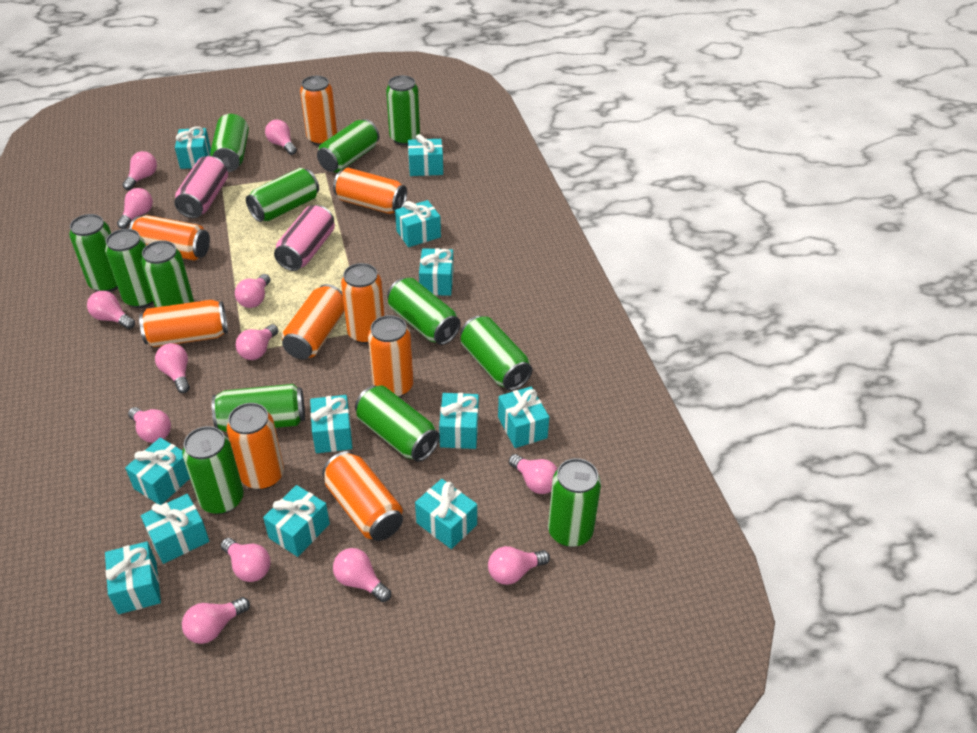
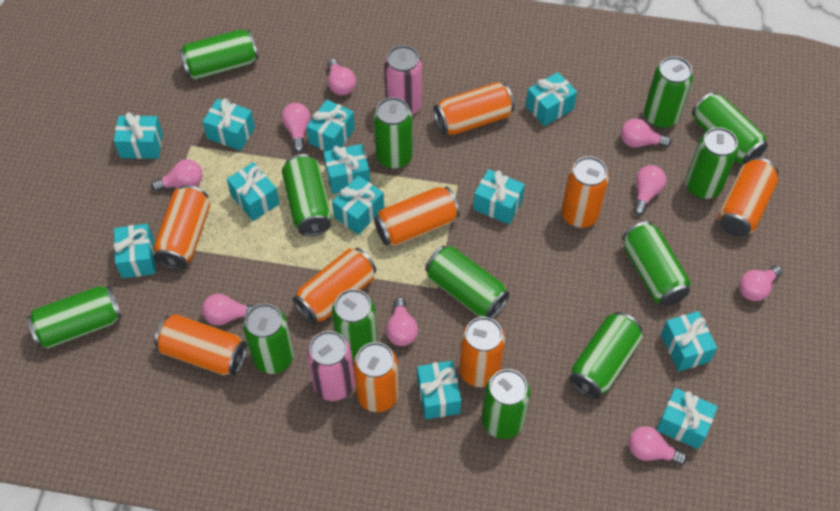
pink light bulb: [87,291,135,329] [117,188,153,229] [122,151,157,190] [128,407,171,443] [155,343,190,393] [182,597,250,644] [221,538,270,582] [235,274,270,308] [236,324,278,360] [265,119,297,155] [333,548,391,602] [488,546,550,585] [509,454,558,494] = 13 -> [151,159,203,191] [202,294,256,326] [282,103,311,153] [327,59,356,95] [386,297,418,346] [621,118,671,148] [629,426,687,465] [633,165,666,215] [739,265,783,301] = 9

